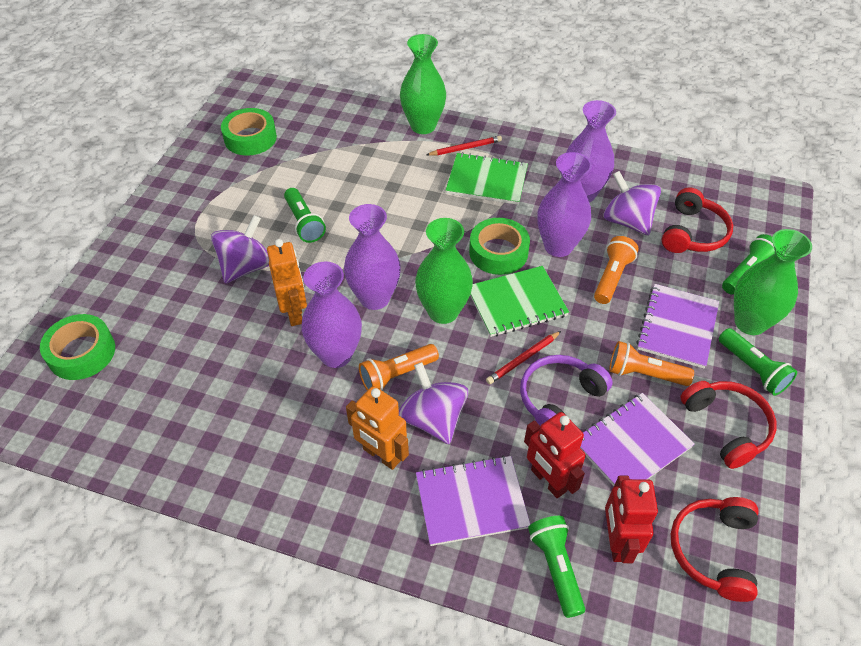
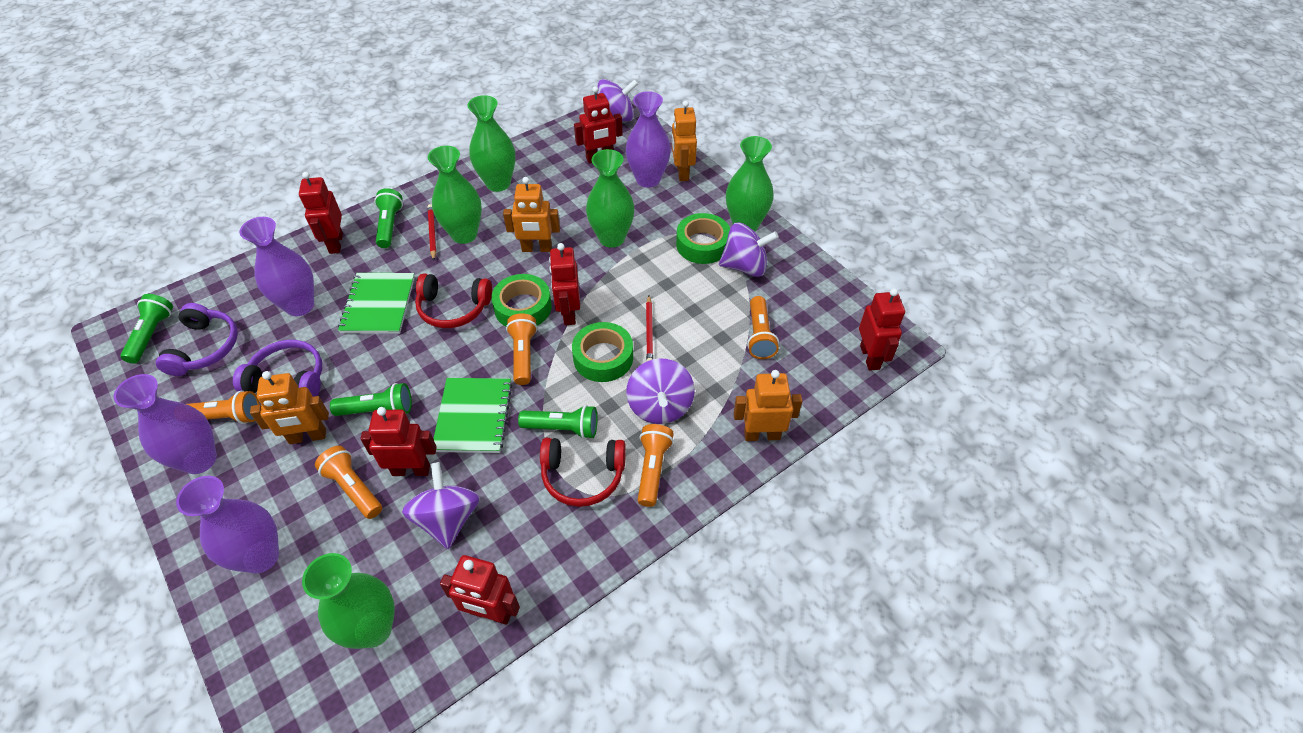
green vase: [400,34,446,134] [415,218,473,324] [734,229,812,335] = 3 -> [302,553,395,649] [428,146,482,244] [467,95,515,192] [586,149,635,248] [726,136,774,232] = 5
orange flashlight: [359,344,439,391] [594,236,639,304] [609,341,694,386] = 3 -> [187,391,260,424] [315,446,382,519] [506,313,538,385] [638,424,674,507] [747,296,779,359] = 5
orange robot: [267,239,307,326] [346,386,409,470] = 2 -> [250,371,329,444] [503,177,560,252] [672,101,697,181] [734,370,802,441] = 4
purple headphones: [520,355,613,426] = 1 -> [156,303,238,376] [233,340,322,397] = 2
purple notebook: [416,455,530,546] [580,393,695,486] [636,284,719,368] = 3 -> none = 0
purple spinning top: [211,215,269,284] [399,362,468,444] [604,171,661,235] = 3 -> [402,462,480,549] [597,79,639,121] [626,358,695,424] [719,223,779,277] = 4
red headphones: [662,188,733,253] [671,497,758,602] [680,381,777,469] = 3 -> [415,273,492,328] [540,438,626,507] = 2
red robot: [524,412,586,498] [605,476,658,563] = 2 -> [299,172,343,254] [360,407,437,476] [440,555,520,625] [549,243,580,325] [574,86,623,164] [859,288,905,371] = 6

